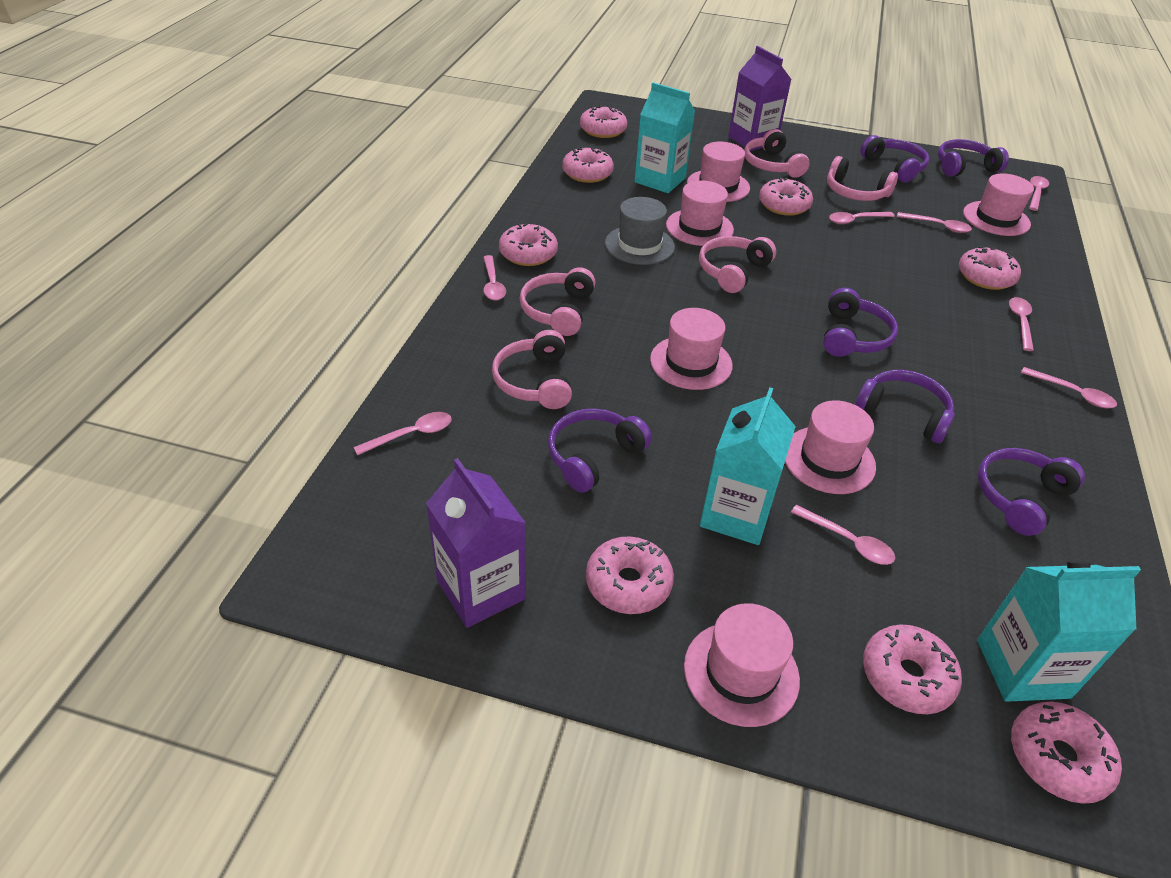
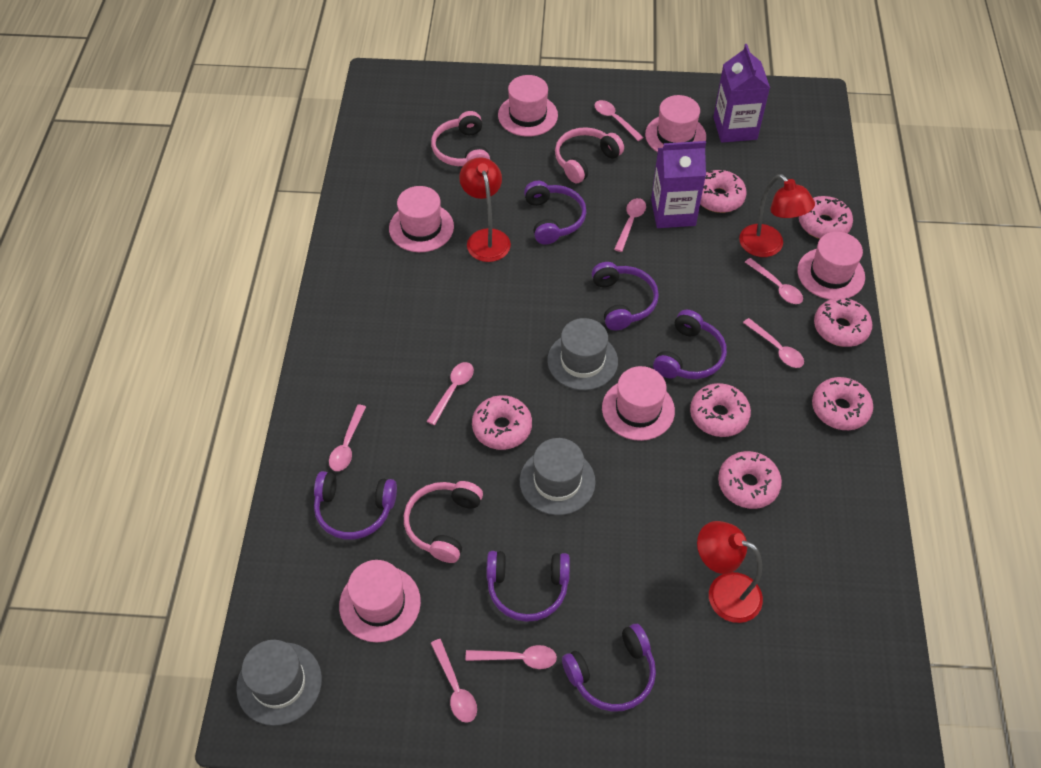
grey hat: [605,197,675,265] = 1 -> [236,640,322,726] [520,438,596,515] [547,318,618,390] = 3
pink donut: [499,223,558,266] [562,146,614,183] [580,105,627,138] [586,537,674,614] [759,177,813,216] [863,624,962,714] [959,246,1021,290] [1011,702,1122,804] = 8 -> [472,395,532,450] [690,383,751,437] [700,170,747,213] [718,451,782,509] [799,196,853,239] [812,377,873,430] [814,298,872,347] = 7
pink headphones: [492,330,572,409] [519,267,595,336] [699,236,776,293] [744,129,810,178] [827,156,898,201] = 5 -> [404,481,483,563] [431,111,490,166] [555,127,624,183] = 3
red lamp: none = 0 -> [459,157,511,262] [697,521,763,623] [739,174,815,257] = 3
turquoise carton: [634,82,695,193] [700,388,796,545] [977,561,1141,702] = 3 -> none = 0

